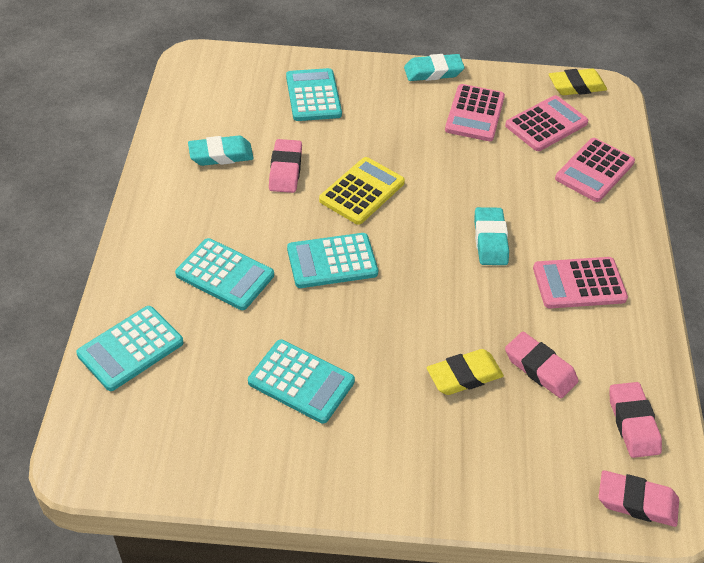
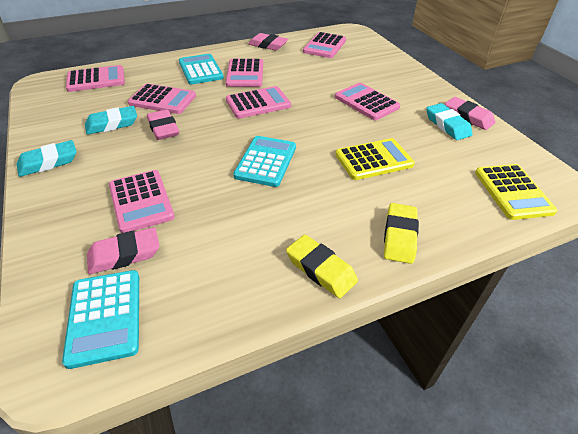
pink calculator: [445,84,505,141] [505,95,588,151] [533,257,628,309] [555,138,635,202] = 4 -> [66,65,125,92] [109,170,175,233] [128,84,196,114] [226,59,263,87] [226,86,291,118] [303,32,346,58] [335,83,401,120] = 7
turquoise calculator: [76,306,183,391] [175,238,274,310] [248,339,355,424] [286,68,342,121] [287,233,378,288] = 5 -> [62,270,139,369] [179,54,224,84] [233,136,296,187] = 3
yellow calculator: [319,157,405,225] = 1 -> [335,138,415,180] [475,164,557,220] = 2

